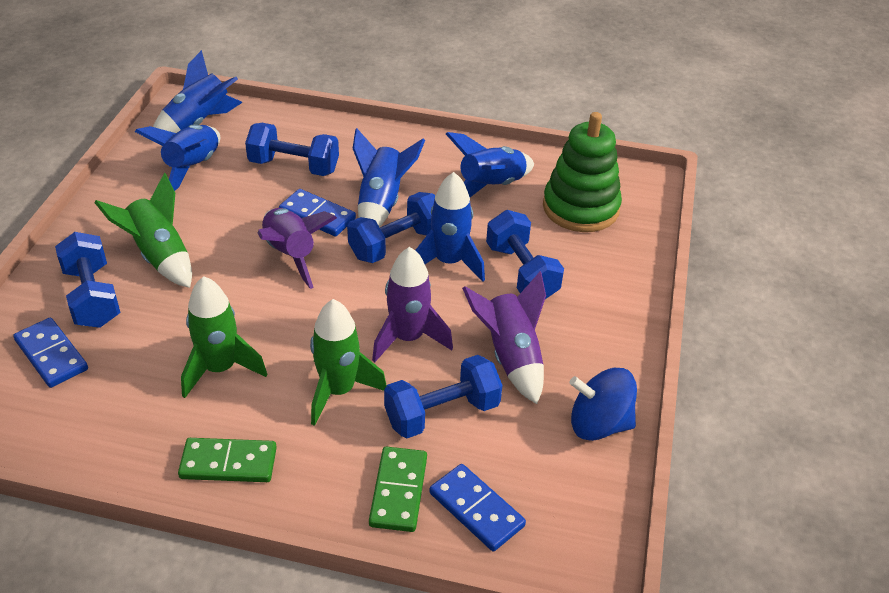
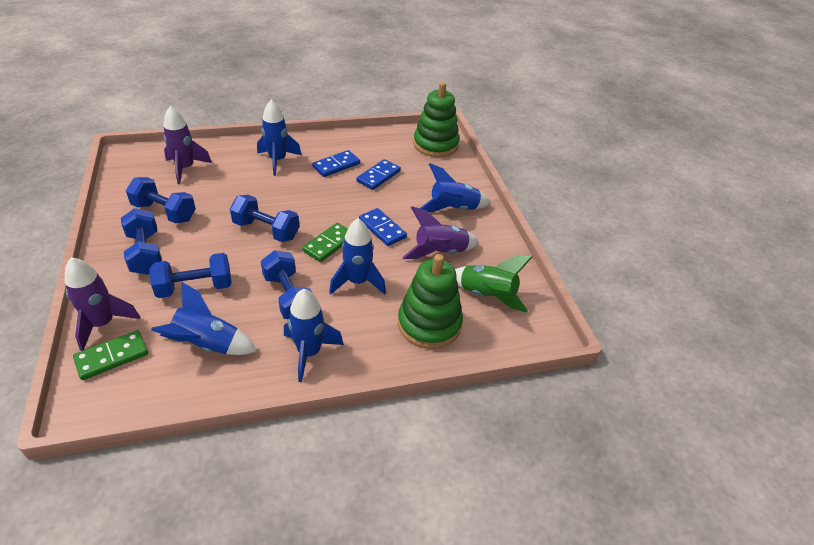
blue spinning top: [569,368,637,441] = 1 -> none = 0
green rocket: [94,173,192,288] [181,276,267,398] [310,299,387,426] = 3 -> [455,256,532,313] = 1
green stacking toy: [543,112,622,232] = 1 -> [398,254,463,349] [413,82,460,157] = 2

